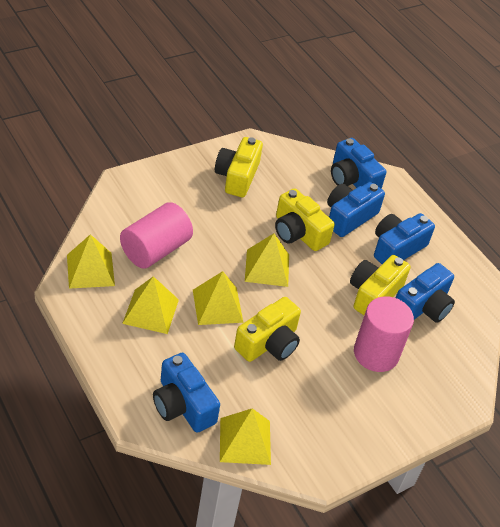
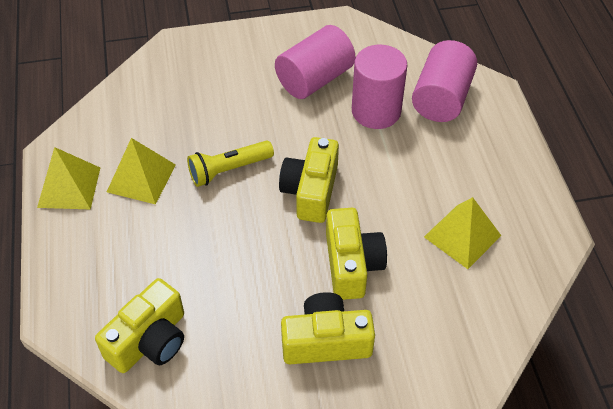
blue camera: [153,353,220,433] [327,182,385,237] [331,138,386,189] [374,213,435,264] [396,263,455,323] = 5 -> none = 0
pink cylinder: [120,202,193,269] [354,296,414,372] = 2 -> [275,25,356,99] [352,45,407,129] [412,40,477,122] = 3
yellow flashlight: none = 0 -> [187,141,274,187] = 1
yellow pyramid: [67,234,115,289] [122,276,179,334] [193,271,243,325] [220,408,271,465] [245,233,289,287] = 5 -> [37,147,100,210] [107,138,176,205] [424,197,501,269] = 3

